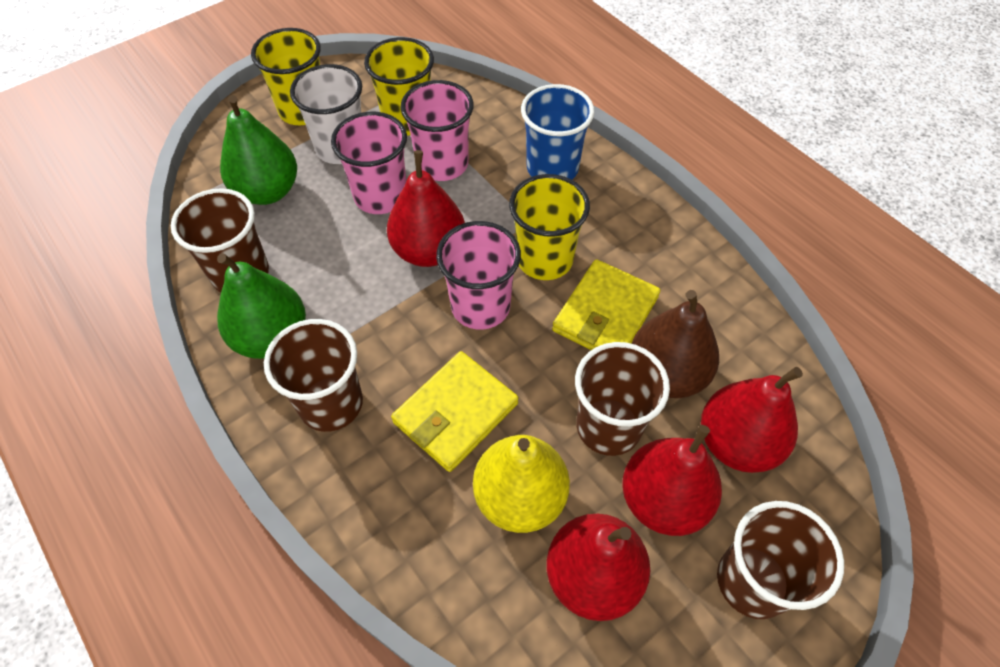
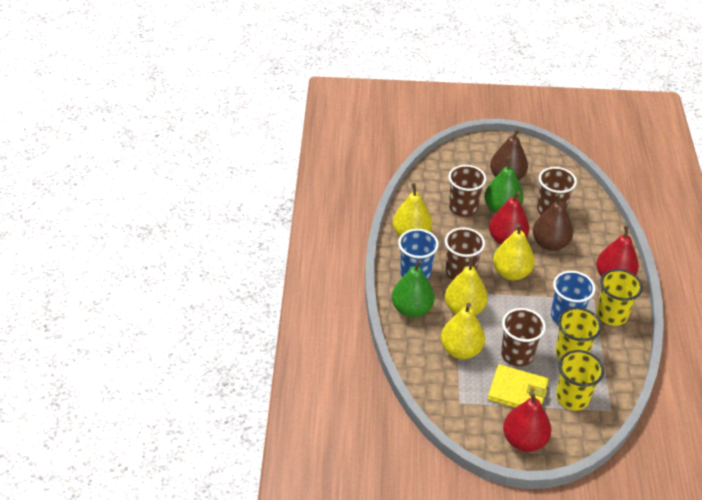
blue cup: [521,84,594,180] = 1 -> [398,229,439,280] [551,271,595,324] = 2
brown pear: [632,290,719,398] = 1 -> [490,129,528,181] [533,193,573,251] = 2
pink cup: [331,112,407,214] [400,80,474,181] [436,221,521,330] = 3 -> none = 0
red pear: [387,150,465,267] [546,514,650,621] [622,425,722,536] [701,367,803,473] = 4 -> [489,191,529,245] [503,391,551,452] [596,225,639,277] = 3
white cup: [290,64,362,164] = 1 -> none = 0
yellow pear: [473,435,570,533] = 1 -> [393,183,433,237] [441,303,485,359] [445,257,488,315] [493,224,535,280] = 4
yellow wallet: [391,351,518,472] [552,259,660,350] = 2 -> [488,364,549,408] = 1

